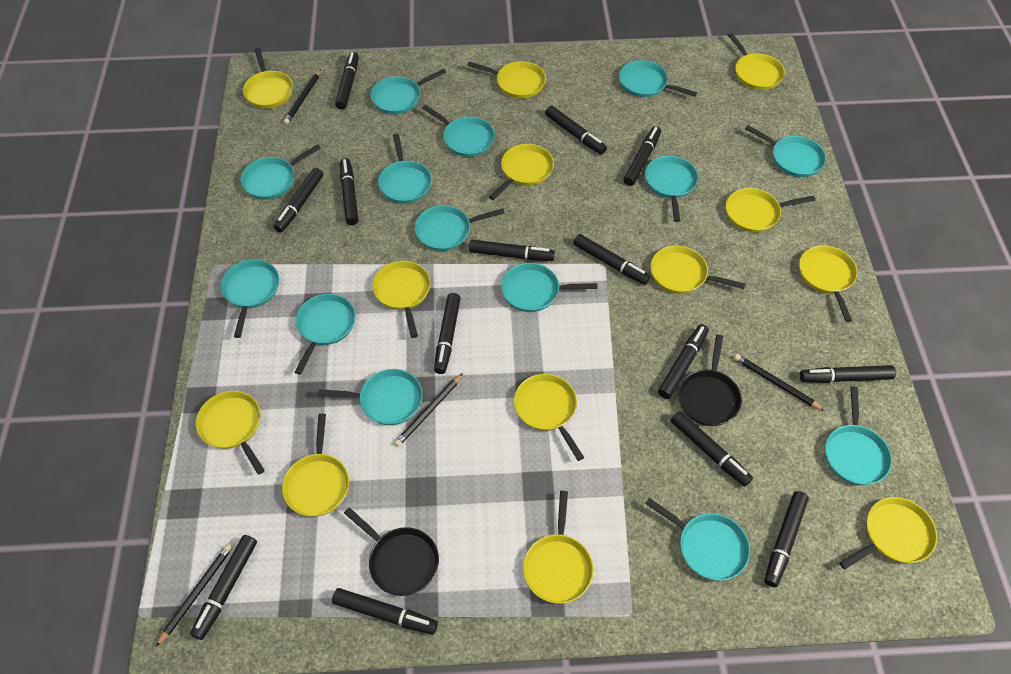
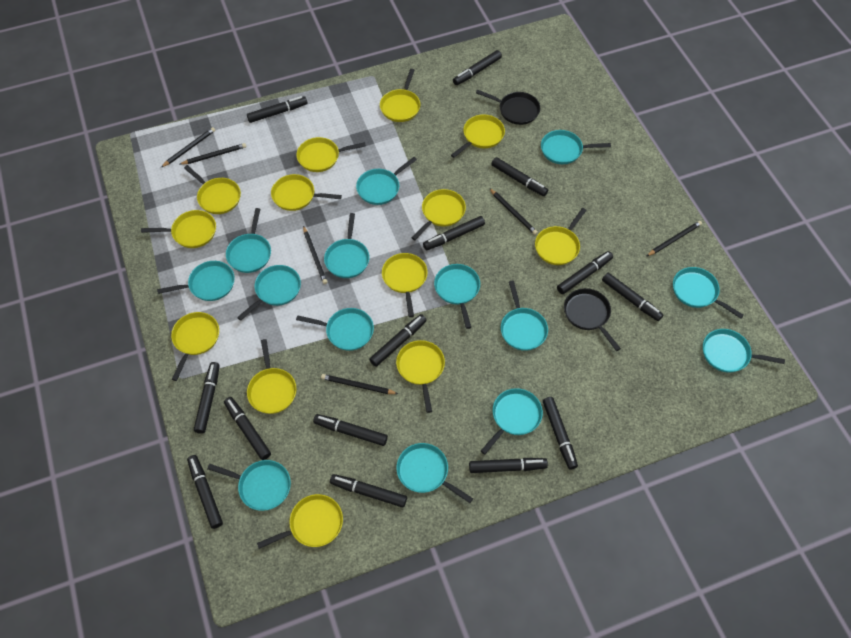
black pencil: [156,544,233,647] [283,69,321,124] [394,373,463,447] [734,354,825,411] = 4 -> [161,127,215,167] [180,143,246,165] [303,226,328,284] [321,374,398,394] [489,188,538,235] [647,221,702,256] = 6

